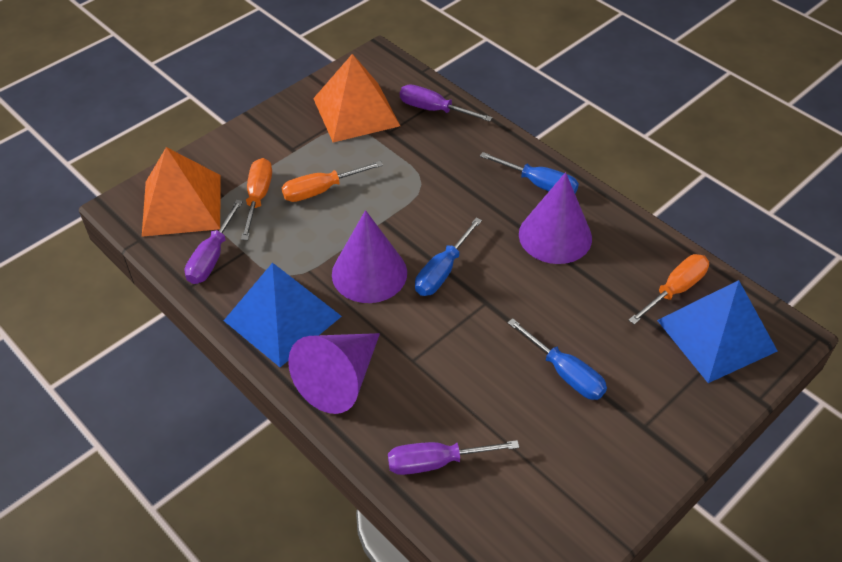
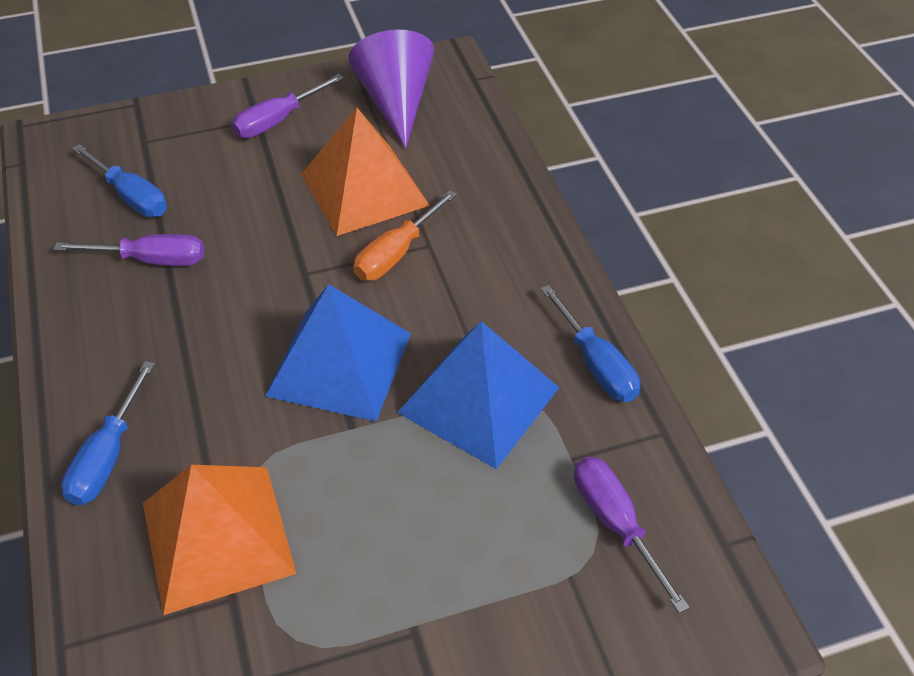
orange screwdriver: [241,158,272,240] [282,161,383,202] [628,254,709,325] = 3 -> [353,190,457,281] = 1
purple cone: [288,333,380,414] [332,210,407,303] [519,172,592,264] = 3 -> [348,30,434,149] = 1

